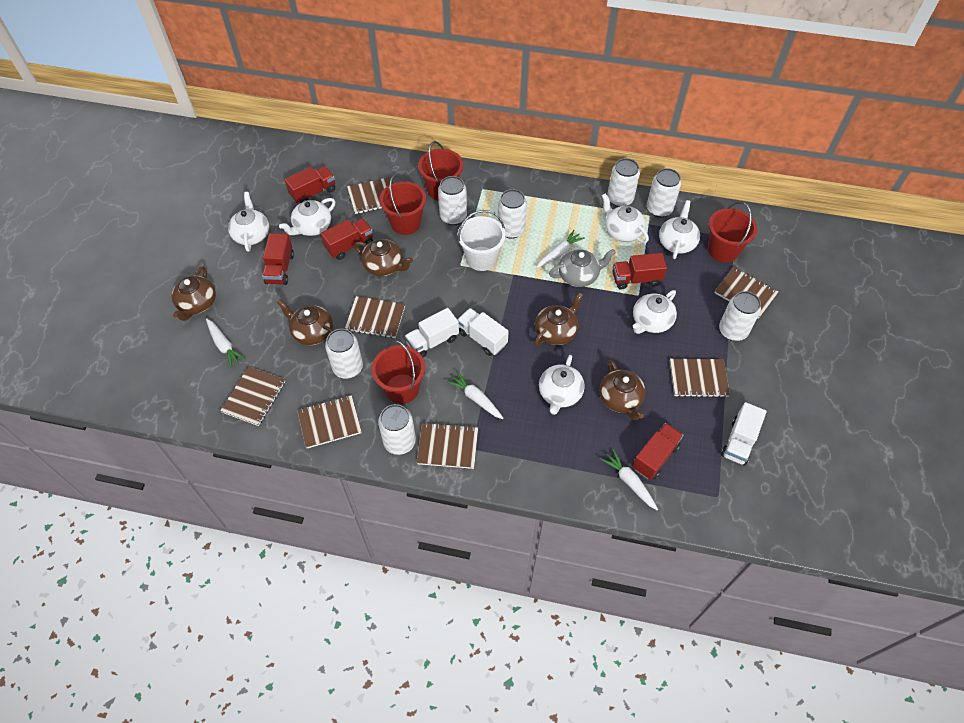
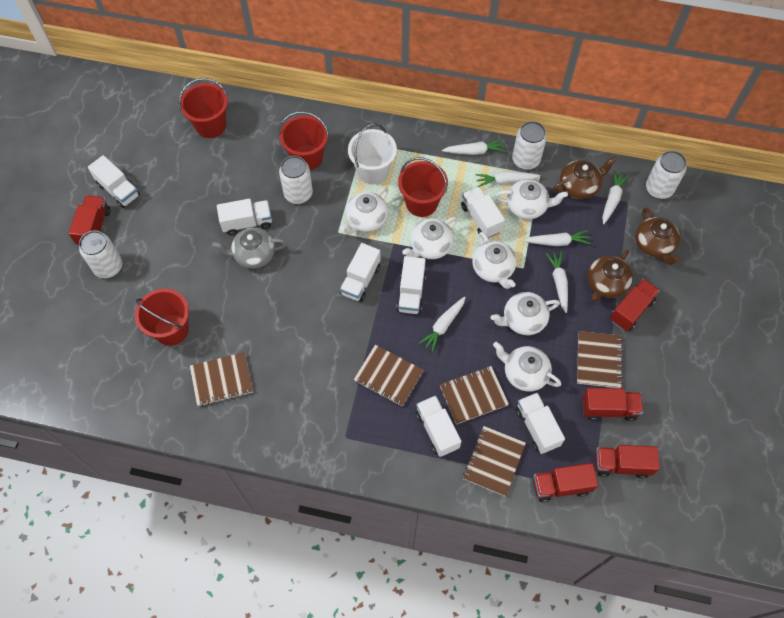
brown notebook: [220,366,285,426] [297,395,362,448] [345,296,405,338] [347,177,394,214] [417,422,478,469] [670,358,730,398] [714,267,778,318] = 7 -> [190,352,253,406] [354,345,424,407] [440,366,509,424] [463,426,526,496] [577,331,623,388] = 5
brown teapot: [172,266,216,321] [277,299,333,345] [354,239,413,276] [534,293,583,346] [599,360,646,420] = 5 -> [553,157,617,199] [588,250,633,302] [635,208,681,265] = 3
white can: [325,329,363,379] [378,404,416,455] [438,176,467,225] [498,189,527,239] [607,158,640,207] [647,168,681,217] [719,291,761,341] = 7 -> [79,231,122,278] [279,156,313,204] [512,121,547,170] [646,151,687,199] = 4
white carrot: [206,318,246,368] [446,371,504,419] [536,230,585,268] [600,449,658,510] = 4 -> [418,296,466,353] [442,139,506,155] [475,171,540,187] [523,230,591,246] [546,251,568,313] [602,170,629,224] = 6
white truck: [405,308,459,358] [457,308,509,356] [721,402,766,465] = 3 -> [88,155,140,208] [217,199,272,235] [340,243,381,302] [396,256,426,314] [415,395,461,457] [461,187,505,238] [516,393,565,454] = 7

